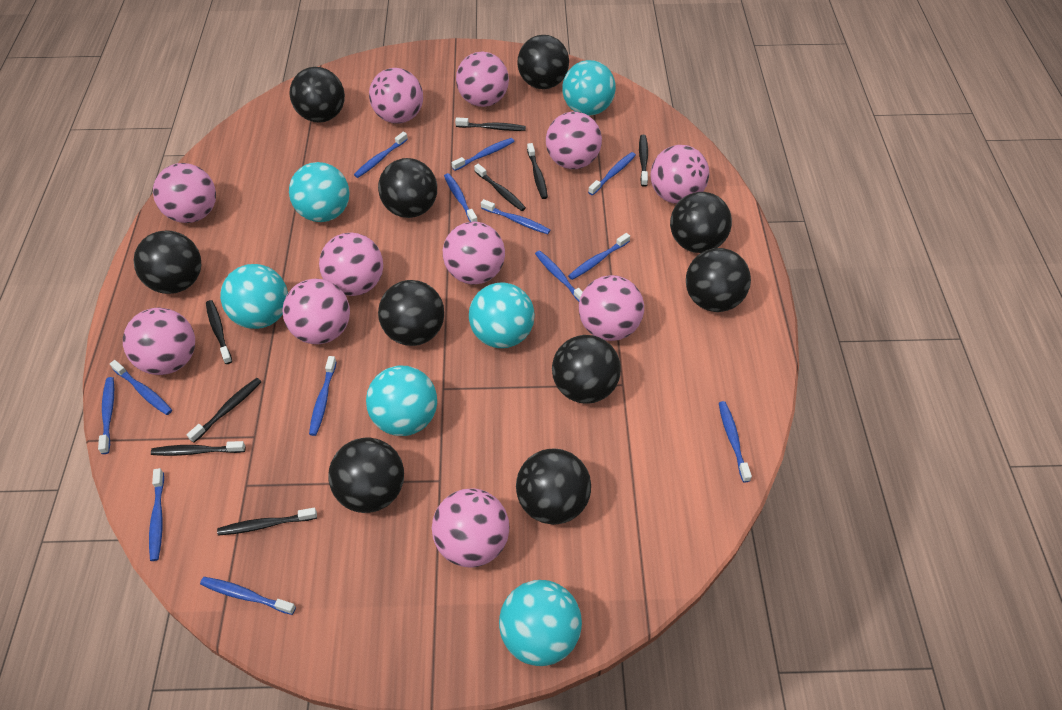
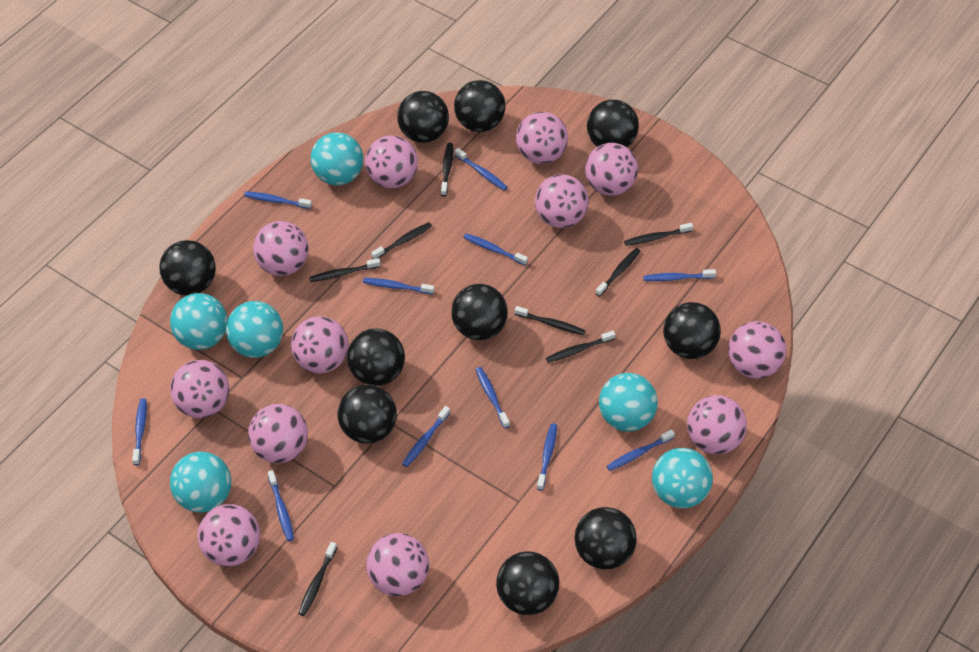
blue toothbrush: [98,377,114,454] [110,360,172,415] [149,468,164,561] [200,577,296,615] [309,356,337,436] [354,132,408,178] [444,173,477,222] [452,138,515,171] [481,199,550,234] [535,251,583,302] [568,233,630,280] [588,152,636,195] [719,401,752,482] = 13 -> [132,398,147,465] [244,192,312,209] [268,470,294,541] [363,278,434,294] [402,406,450,467] [455,148,508,190] [463,234,528,265] [476,367,510,428] [537,423,557,490] [607,429,675,471] [643,269,716,281] = 11
pink ball: [123,308,195,375] [153,163,216,223] [282,279,350,344] [319,233,383,296] [369,68,423,124] [432,489,510,567] [443,222,505,285] [456,52,509,107] [546,112,602,169] [579,275,644,341] [651,145,709,204] = 11 -> [170,360,229,418] [198,504,260,566] [248,404,308,463] [253,221,308,276] [291,316,349,374] [365,135,418,188] [366,533,429,596] [516,112,568,164] [535,174,589,228] [585,143,638,196] [687,395,747,454] [728,321,786,379] = 12

